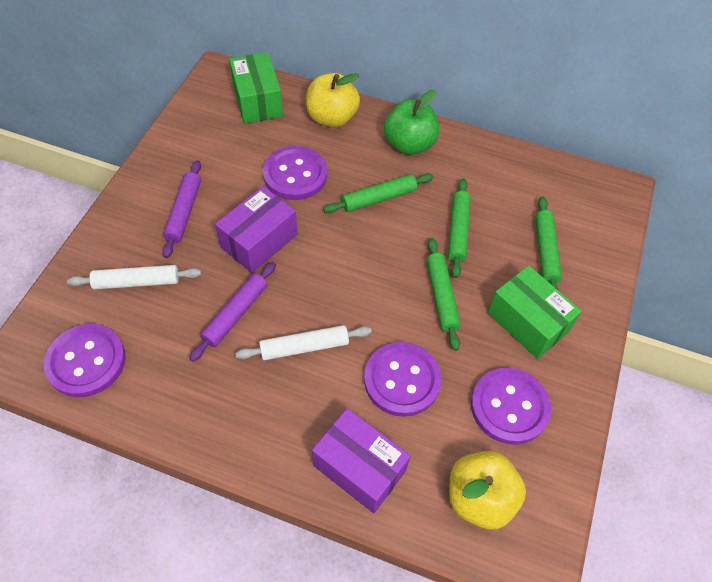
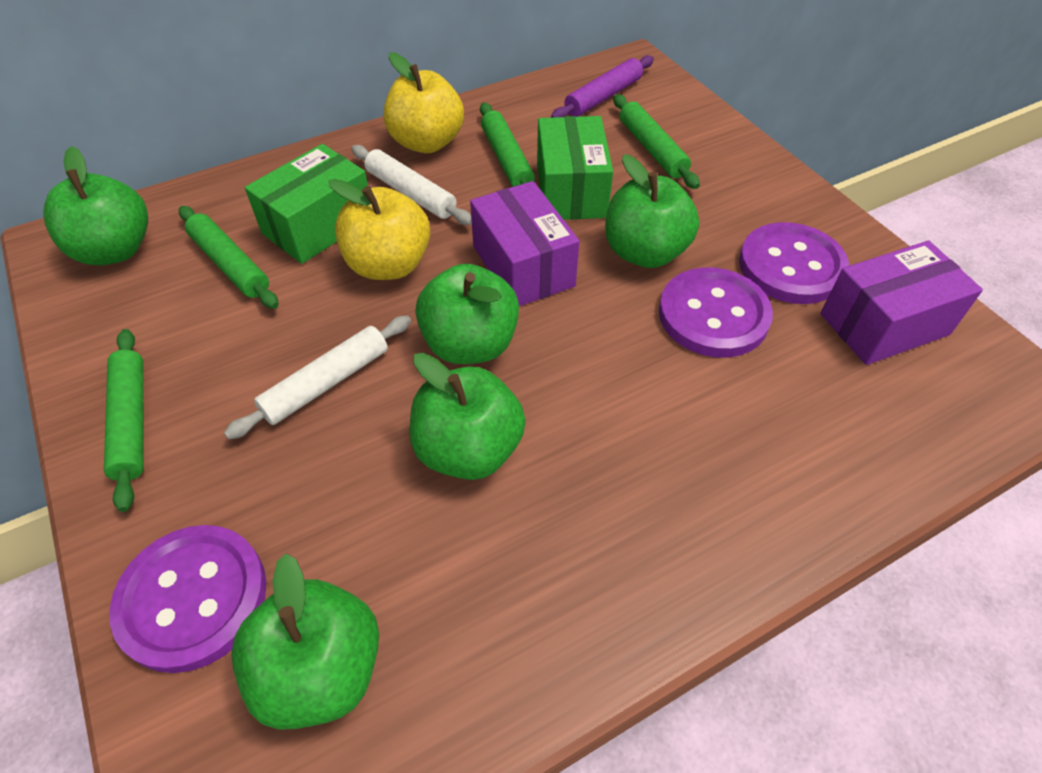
green apple: [384,90,439,155] = 1 -> [43,146,148,265] [231,553,379,730] [409,353,526,480] [415,264,519,364] [605,154,699,268] = 5
purple button: [44,324,126,397] [263,146,327,200] [364,342,441,417] [471,368,551,445] = 4 -> [109,525,267,673] [659,267,773,358] [739,222,849,304] = 3
purple rolling pin: [162,160,201,258] [189,262,276,362] = 2 -> [551,55,654,118] = 1

